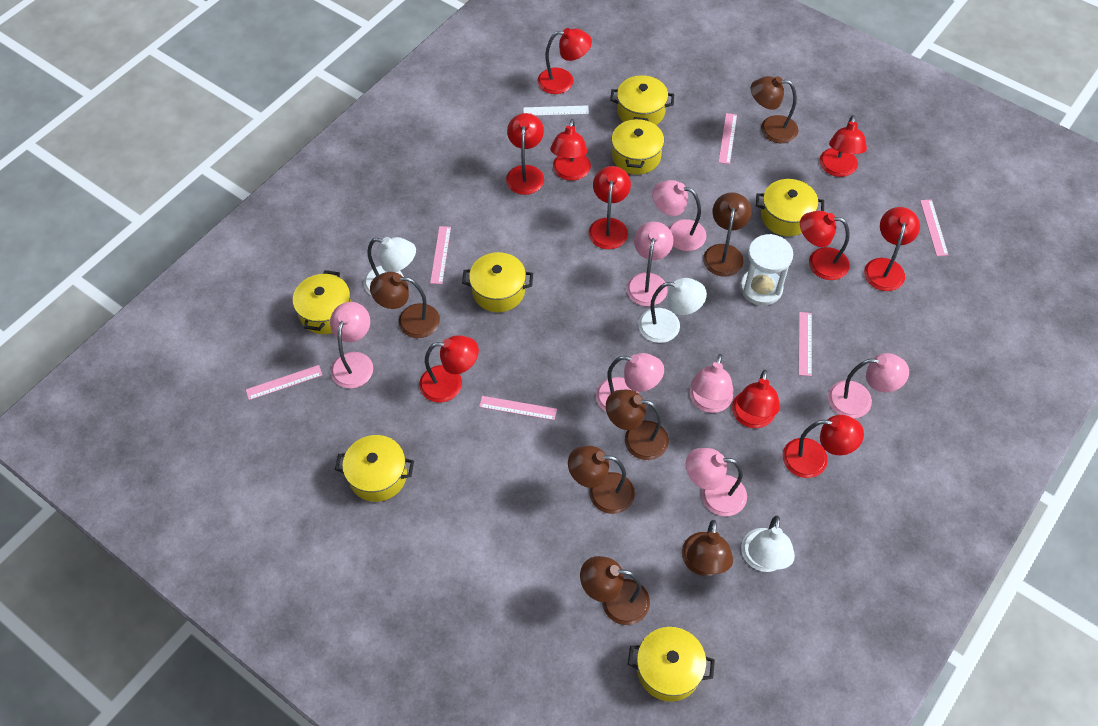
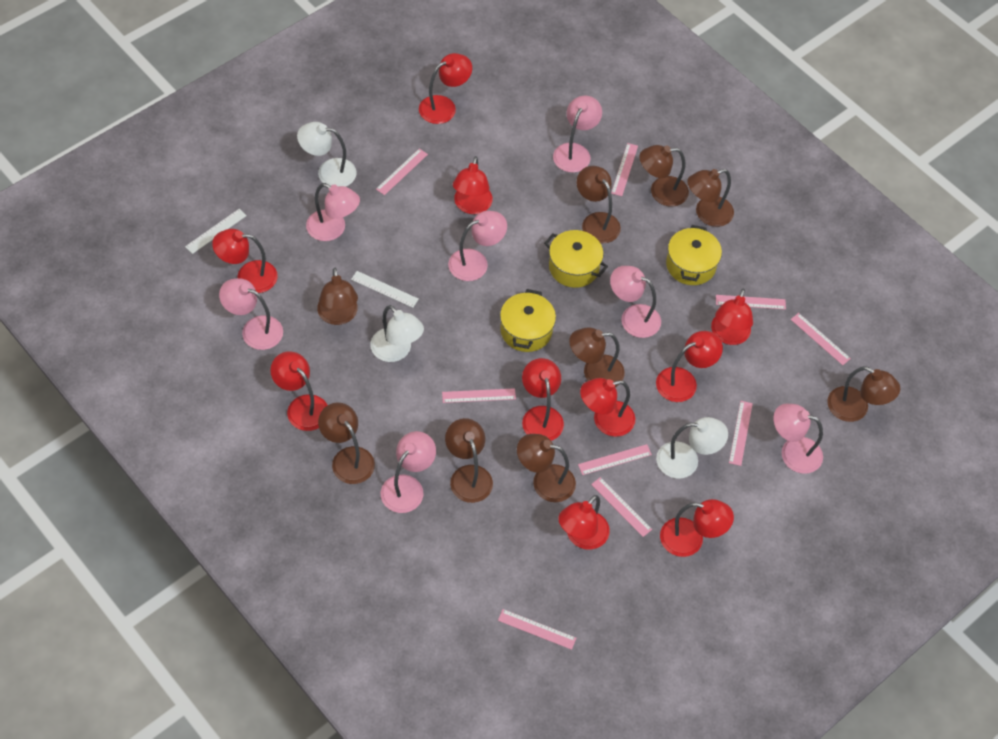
brown lamp: [370,272,440,338] [568,446,635,514] [580,556,650,625] [606,390,669,460] [682,520,733,576] [703,192,752,276] [751,76,799,143] = 7 -> [317,267,358,325] [318,403,375,484] [445,418,493,503] [517,434,576,502] [569,327,625,387] [577,166,621,244] [639,145,689,207] [687,169,734,227] [827,366,900,422] = 9
pink ruler: [246,365,322,400] [430,226,451,284] [479,396,557,420] [718,113,737,164] [799,312,812,376] [920,200,948,256] = 6 -> [376,148,428,195] [442,388,516,403] [498,609,576,650] [578,444,652,475] [591,477,652,537] [611,143,638,196] [716,295,786,310] [729,401,753,466] [791,313,851,365] = 9
white hourglass: [740,234,793,306] = 1 -> none = 0
white ruler: [523,105,589,116] = 1 -> [185,209,247,254] [351,271,419,308] = 2
yellow pot: [293,270,351,334] [335,435,414,502] [462,252,533,312] [610,75,674,125] [612,117,664,175] [628,627,715,702] [756,179,824,236] = 7 -> [500,289,556,352] [544,230,608,288] [666,225,722,285] = 3

